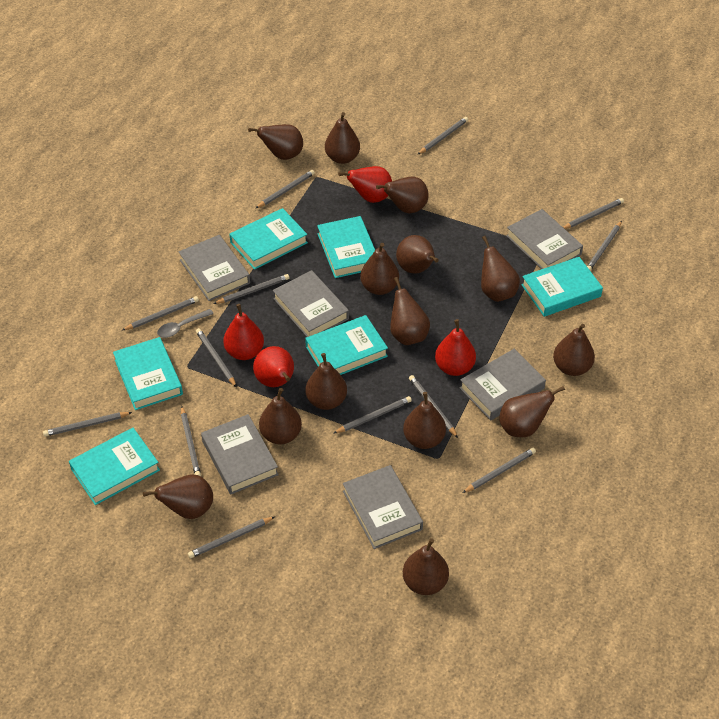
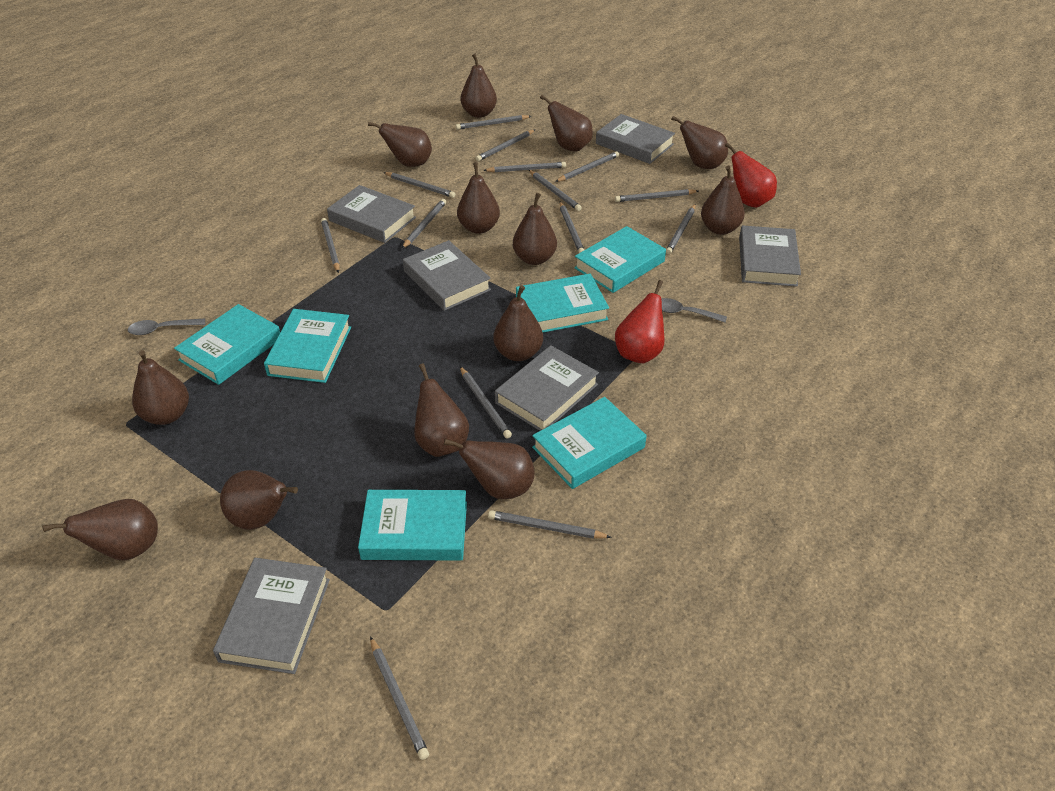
brown pear: [143,474,213,519] [248,124,303,160] [259,388,302,444] [305,353,347,410] [325,112,360,164] [360,243,399,295] [376,177,429,213] [390,277,430,345] [396,235,439,273] [403,392,446,449] [403,538,449,595] [481,236,520,302] [499,386,565,437] [553,324,595,376] = 14 -> [42,499,158,560] [132,350,189,425] [220,470,298,530] [368,122,432,167] [414,363,469,457] [444,439,535,499] [457,163,500,234] [461,54,497,118] [494,285,543,361] [513,193,557,265] [540,95,593,152] [671,116,728,169] [701,165,745,235] = 13
grey pencil: [43,412,132,437] [122,296,199,330] [181,406,201,476] [188,517,274,558] [196,328,237,388] [213,274,289,304] [256,170,315,208] [333,396,412,434] [409,375,458,438] [417,117,468,155] [462,448,536,493] [563,198,624,229] [587,221,622,271] = 13 -> [321,218,340,273] [370,636,429,760] [383,172,455,198] [402,199,446,249] [456,115,531,130] [460,367,512,439] [476,130,535,161] [483,162,566,173] [488,510,612,539] [529,170,582,211] [555,151,619,182] [559,202,584,253] [615,189,698,202] [666,204,696,254] = 14
grey spoon: [157,309,213,338] = 1 -> [127,318,205,335] [662,298,727,322] = 2
red pear: [223,304,264,360] [253,346,294,387] [338,166,392,203] [435,319,476,376] = 4 -> [615,280,664,363] [725,143,777,208] = 2

